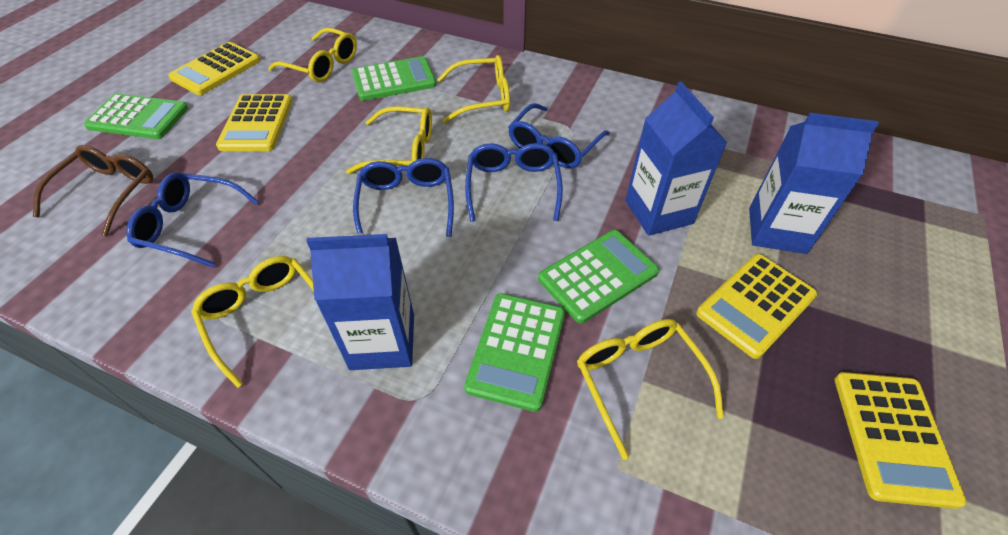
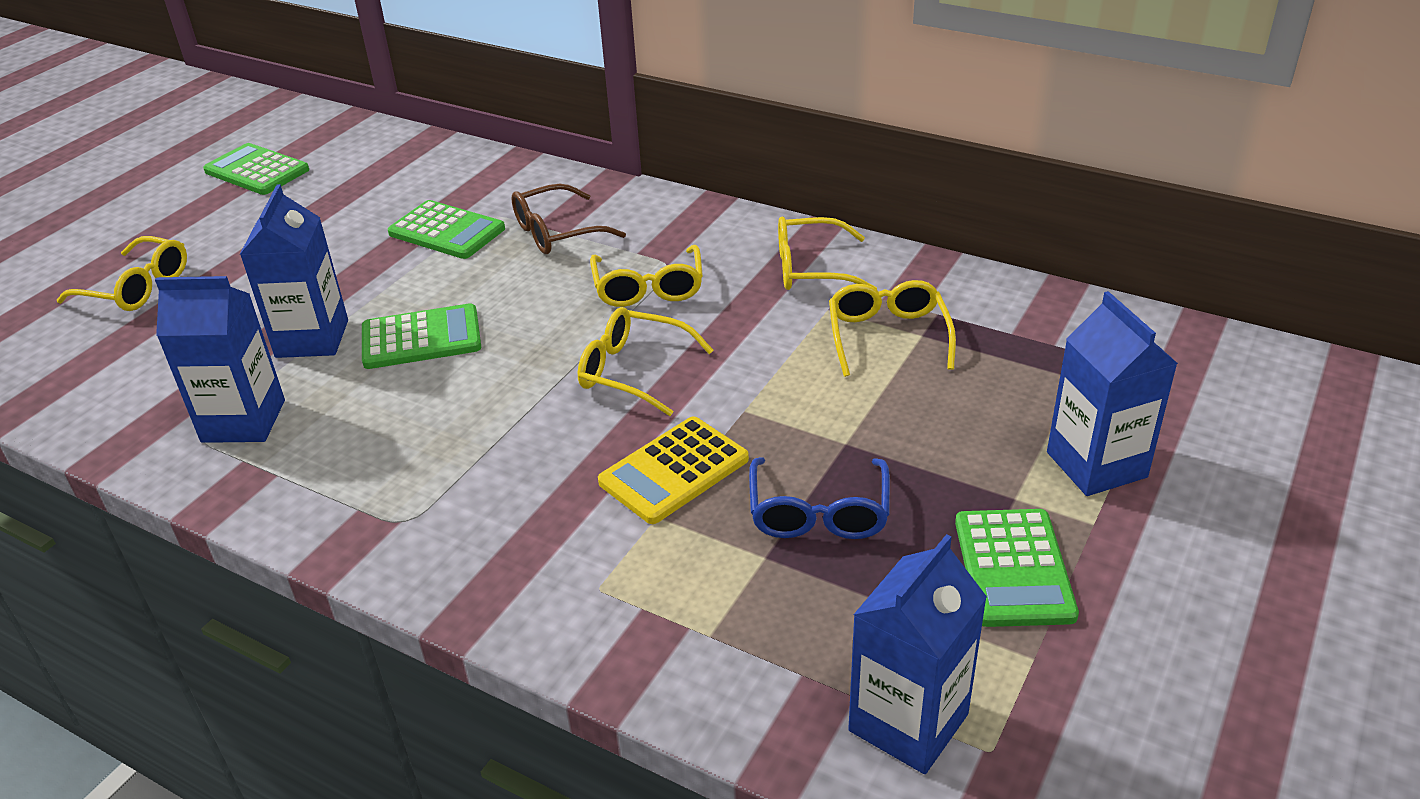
blue carton: [307,233,414,370] [625,82,727,236] [749,113,879,254] = 3 -> [155,276,285,443] [240,184,348,358] [848,534,987,774] [1047,291,1178,496] = 4
blue glasses: [126,172,259,268] [353,158,454,237] [465,143,563,222] [508,103,610,168] = 4 -> [749,457,890,539] = 1
yellow calculator: [168,42,260,95] [216,94,292,151] [696,254,818,359] [835,372,967,509] = 4 -> [598,416,749,524] = 1

